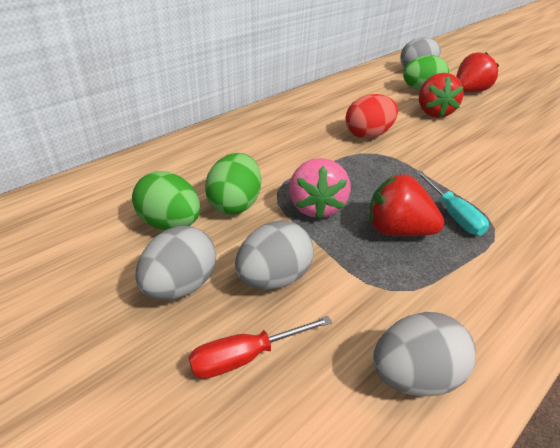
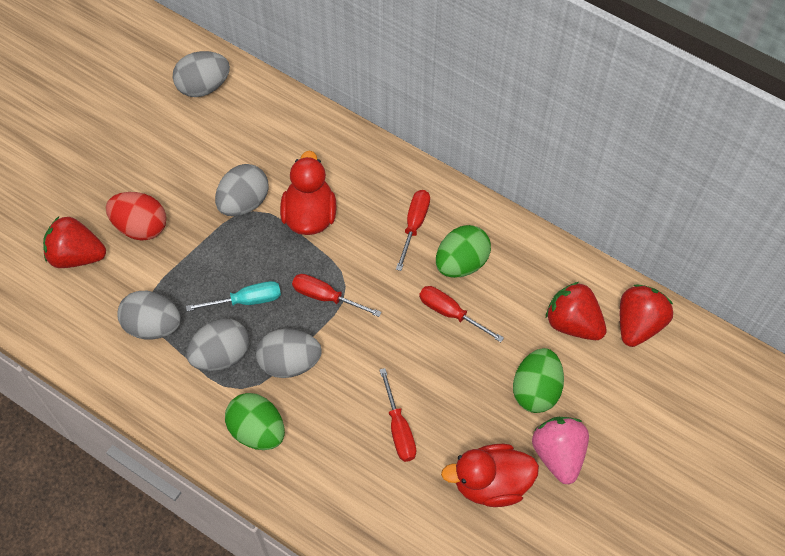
grey egg: [135,226,216,300] [235,220,314,289] [373,312,476,396] [400,38,441,68] = 4 -> [117,291,181,340] [173,51,230,97] [186,319,249,371] [215,164,269,216] [256,329,322,378] = 5
red duck: none = 0 -> [280,151,337,235] [441,444,539,507] = 2
red screwdriver: [189,316,332,379] = 1 -> [292,274,382,317] [380,368,416,462] [396,190,430,271] [419,286,504,342] = 4

